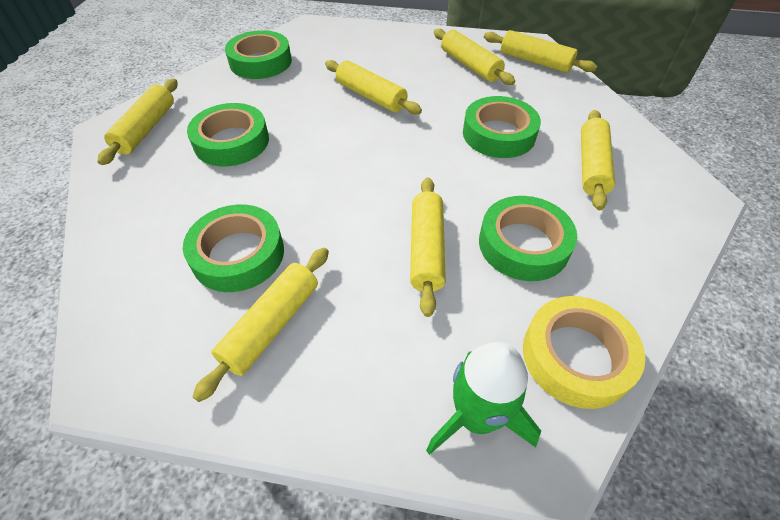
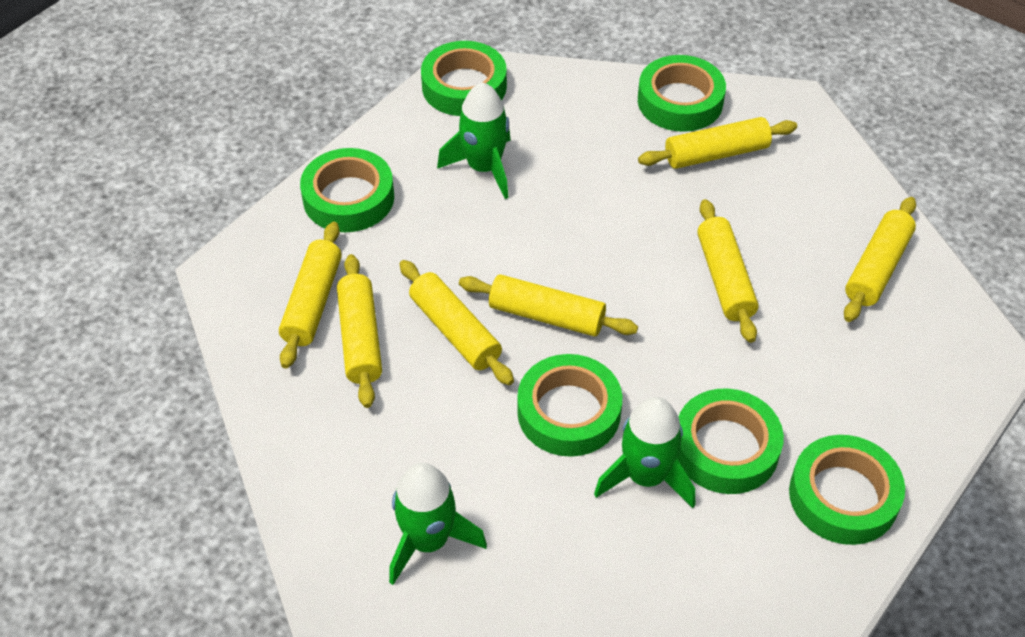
green rocket: [426,342,541,455] = 1 -> [389,463,487,585] [437,82,511,199] [594,397,695,508] = 3
green tape: [183,205,284,292] [187,103,269,166] [225,30,292,79] [463,96,541,158] [479,196,577,281] = 5 -> [300,148,394,232] [421,41,507,116] [517,354,622,457] [638,55,726,132] [677,388,784,494] [789,435,905,545] = 6
yellow tape: [523,296,645,409] = 1 -> none = 0

